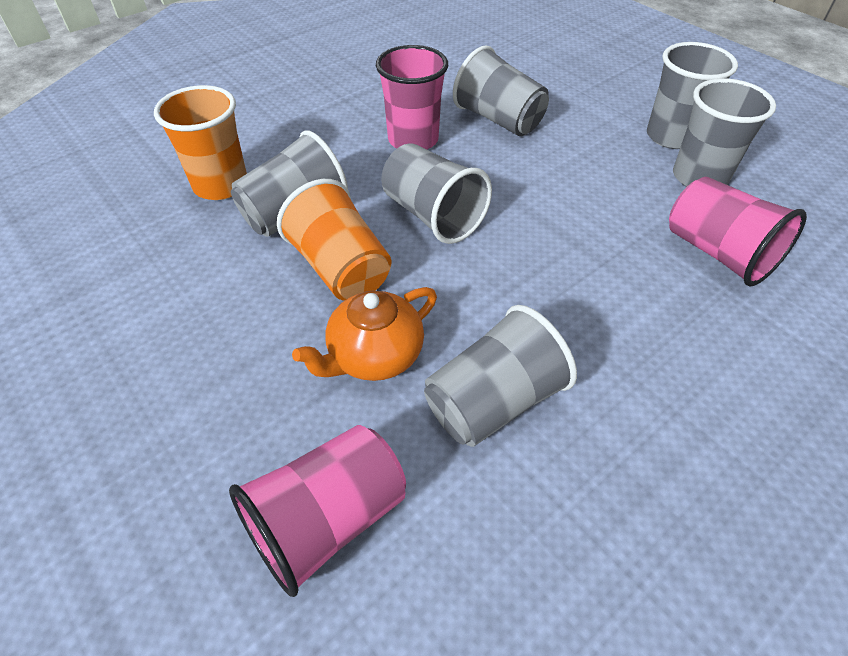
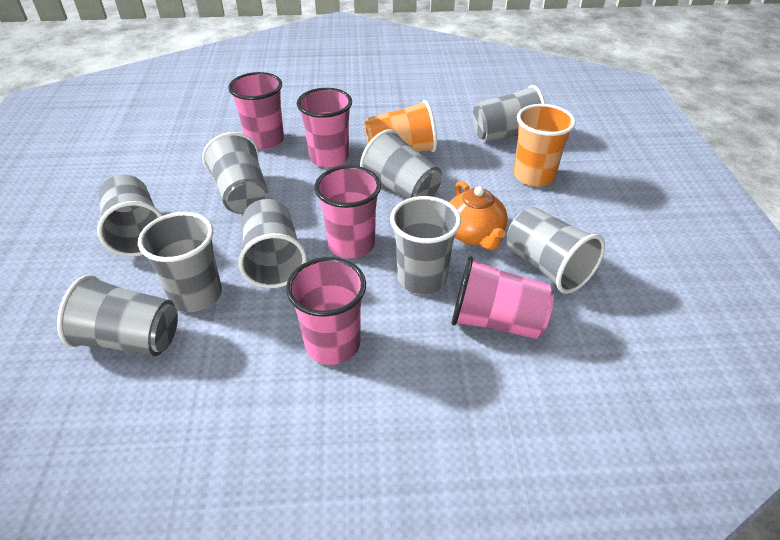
grey cup: [231,130,348,237] [381,143,492,244] [424,305,577,447] [453,45,549,136] [647,42,738,149] [673,78,776,187] = 6 -> [57,275,178,356] [97,175,163,257] [138,212,222,312] [202,132,268,214] [238,199,307,288] [360,129,442,200] [390,196,461,294] [473,85,545,142] [507,207,605,294] = 9
pink cup: [229,425,406,597] [376,45,448,150] [669,177,807,286] = 3 -> [228,72,284,150] [286,257,366,365] [297,88,352,168] [314,165,381,259] [452,256,554,339] = 5

